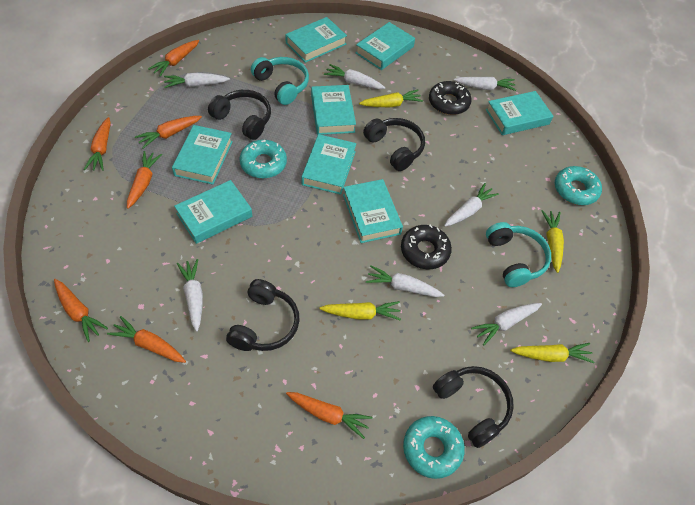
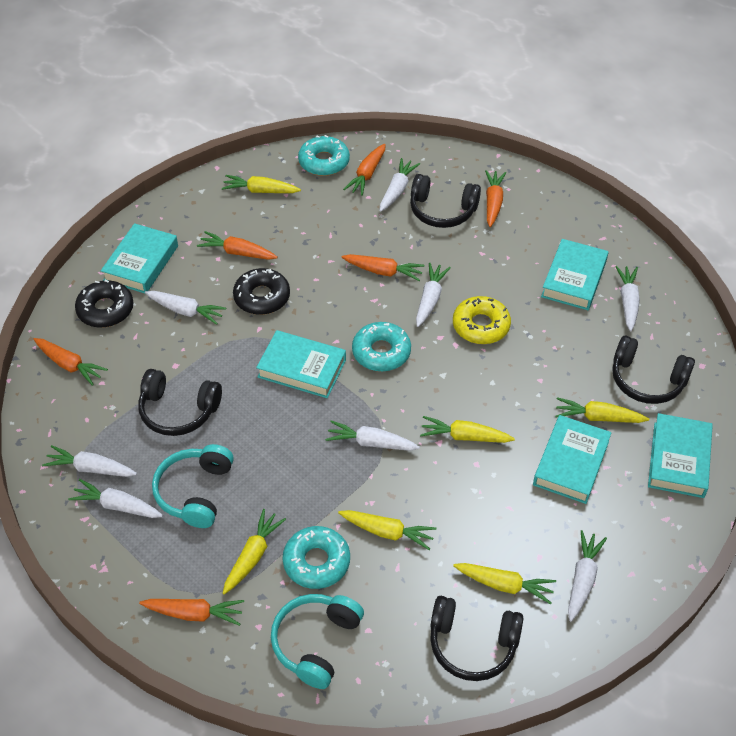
orange carrot: [54,279,108,342] [84,117,111,171] [107,316,186,363] [127,151,162,209] [135,116,202,149] [148,40,199,77] [286,392,373,439] = 7 -> [34,338,108,386] [139,599,244,626] [197,231,278,260] [341,254,425,281] [343,144,386,196] [485,170,506,227] = 6
turquoise book: [172,125,233,185] [174,180,252,244] [285,17,347,63] [301,134,356,195] [311,85,356,135] [343,179,403,243] [356,22,415,70] [486,91,553,135] = 8 -> [101,223,178,293] [256,330,346,398] [533,415,612,504] [541,239,609,310] [648,413,713,498] = 5
white carrot: [164,73,230,88] [177,259,203,332] [324,64,385,89] [366,266,444,297] [444,183,499,227] [454,77,516,91] [471,303,542,345] = 7 -> [42,445,137,477] [68,479,163,518] [145,291,226,325] [325,420,420,451] [380,158,420,212] [416,263,451,327] [568,530,607,622] [615,266,640,331] = 8
yellow carrot: [319,301,401,321] [359,90,423,107] [510,343,595,363] [542,210,564,273] = 4 -> [222,175,301,193] [223,509,286,594] [338,510,437,550] [420,416,515,443] [453,563,556,604] [556,397,649,423] = 6
yellow donut: none = 0 -> [453,296,511,344] = 1

